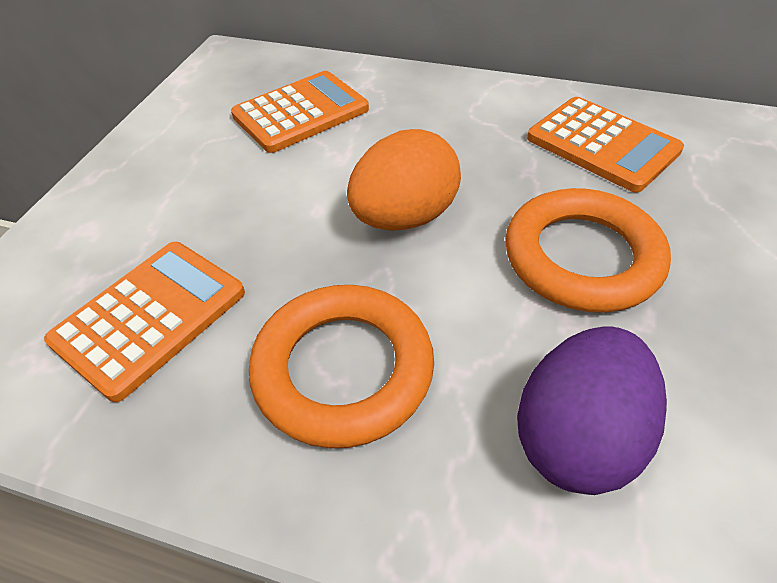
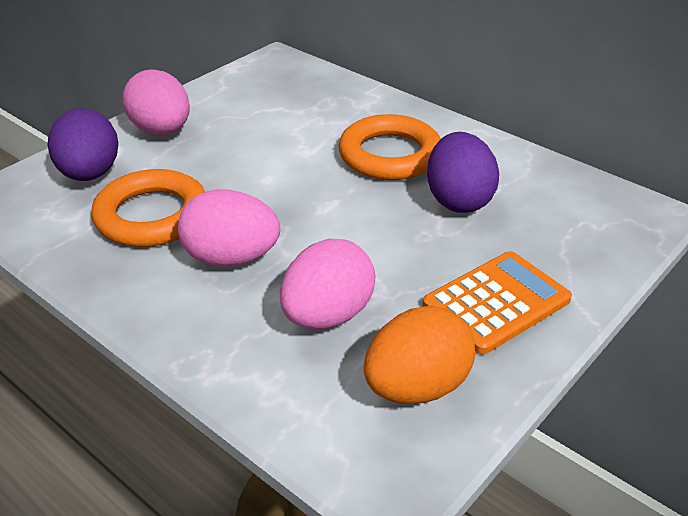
orange calculator: [44,242,245,402] [231,71,369,153] [527,97,684,193] = 3 -> [423,251,572,354] = 1
pink egg: none = 0 -> [122,69,190,135] [178,189,280,267] [280,239,376,329] = 3
purple egg: [517,326,667,495] = 1 -> [47,108,118,181] [427,132,499,213] = 2

